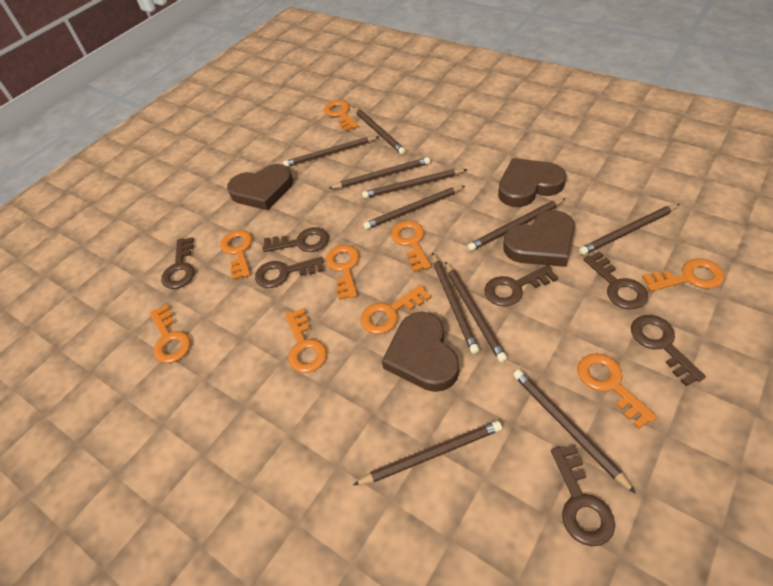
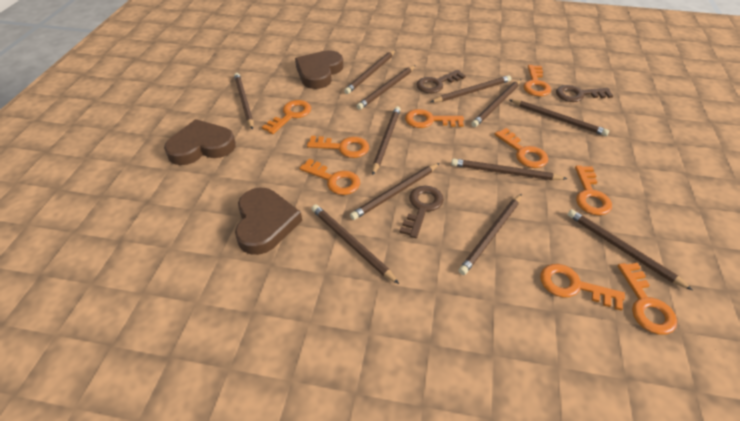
brown heart: [227,164,293,210] [382,312,459,392] [498,158,566,207] [503,210,575,267] = 4 -> [164,119,236,165] [235,187,302,255] [295,50,343,89] = 3
brown key: [161,237,195,289] [255,257,324,288] [263,227,329,252] [484,265,558,307] [551,445,615,547] [583,251,648,310] [631,315,706,386] = 7 -> [399,186,444,238] [416,70,466,93] [556,85,613,102] = 3
brown pencil: [283,136,380,167] [328,157,430,189] [353,107,406,155] [353,421,502,485] [362,169,467,198] [363,186,465,230] [432,253,480,354] [445,261,507,362] [468,198,566,251] [513,369,636,494] [579,204,680,255] = 11 -> [234,73,254,130] [311,204,399,284] [344,50,395,94] [350,163,440,220] [357,65,416,110] [372,106,401,175] [431,75,511,102] [451,159,567,180] [459,194,522,275] [471,79,521,127] [510,100,609,136] [567,209,692,290] = 12

